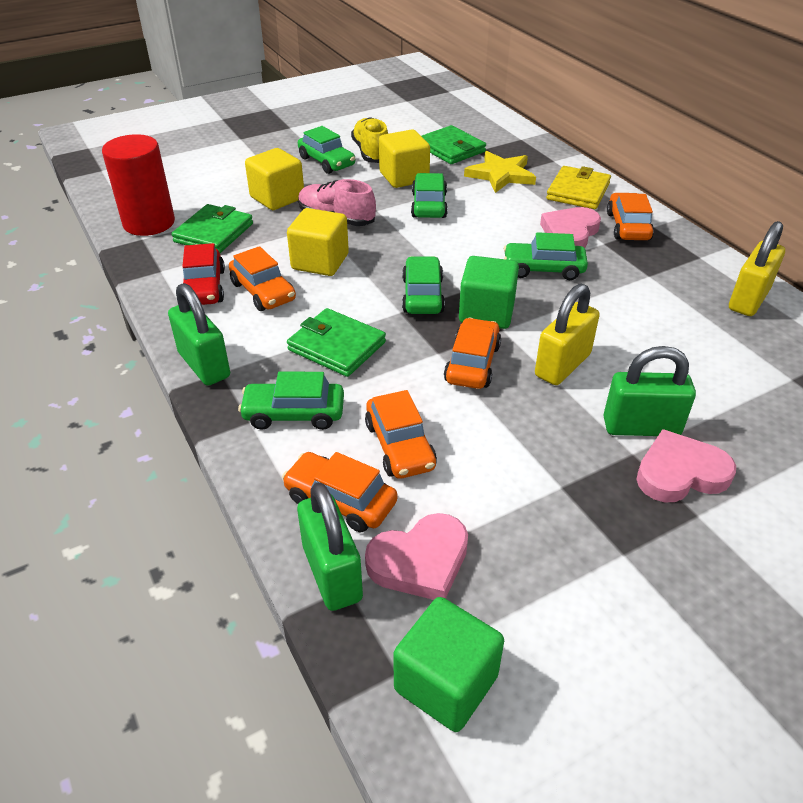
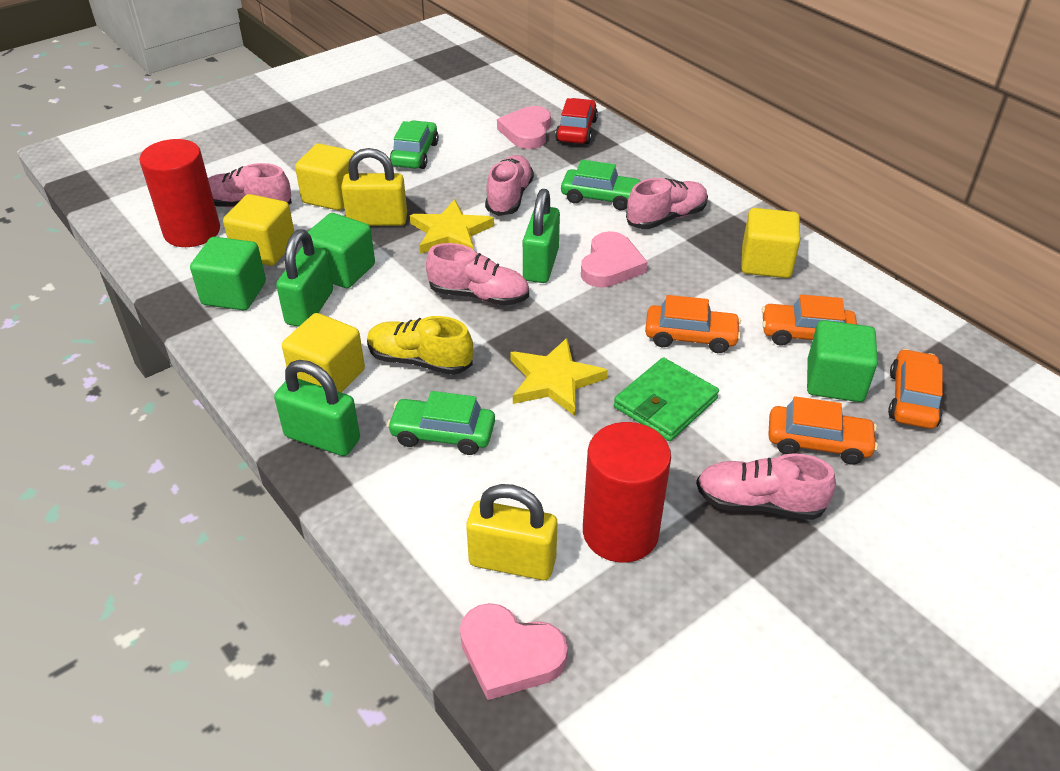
green car: [238,372,344,430] [298,126,355,174] [402,256,445,314] [411,173,448,218] [504,232,588,280] = 5 -> [387,391,495,455] [390,120,439,169] [561,160,641,210] = 3
green cube: [393,597,504,732] [459,256,519,329] = 2 -> [190,237,266,310] [308,213,375,288] [807,320,878,402] = 3
green wallet: [172,204,253,253] [287,308,386,377] [422,125,486,164] = 3 -> [614,357,719,441] = 1
orange car: [229,246,296,311] [282,452,398,532] [365,390,437,479] [444,318,501,389] [607,193,654,240] = 5 -> [645,295,741,353] [762,294,857,346] [768,396,878,465] [888,349,943,429] = 4
pink shoe: [298,179,376,226] = 1 -> [208,163,292,208] [426,243,529,306] [485,155,534,216] [626,178,708,229] [696,453,836,520] = 5
red cylinder: [102,134,175,236] = 1 -> [139,139,220,247] [583,422,671,563] = 2
yellow cube: [245,148,304,210] [287,208,349,276] [379,129,430,188] = 3 -> [223,194,294,266] [282,313,365,393] [295,143,355,210] [741,208,800,278] = 4
yellow star: [464,151,536,193] = 1 -> [410,199,494,254] [510,338,608,416] = 2
yellow wallet: [546,166,611,209] = 1 -> none = 0

